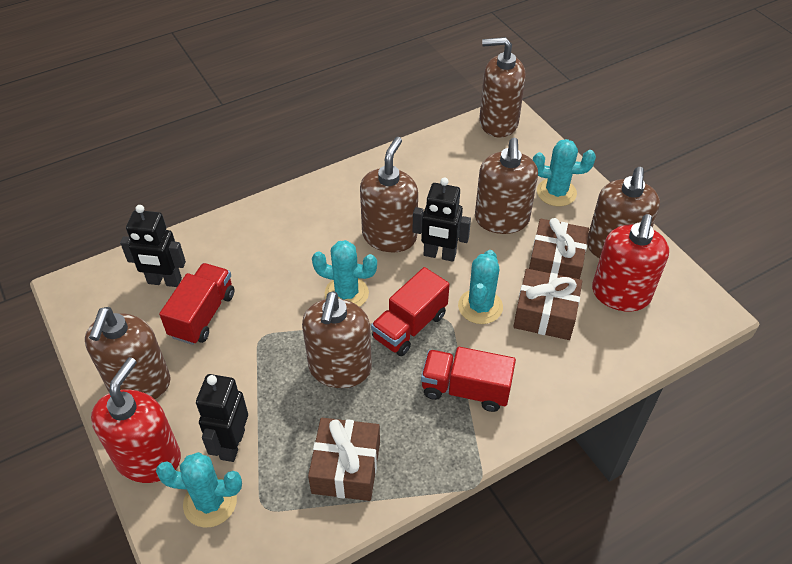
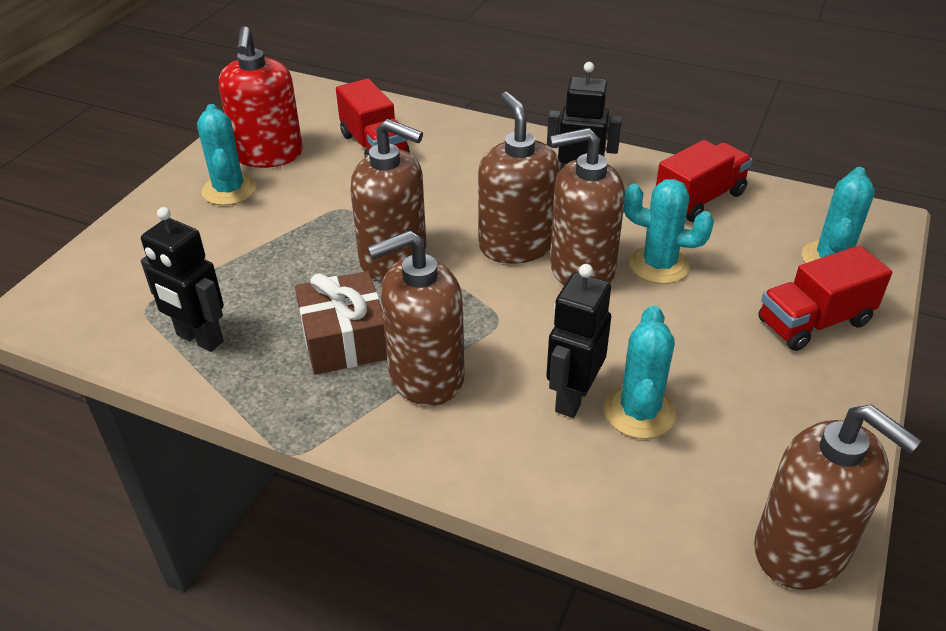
brown gift: [308,418,380,501] [513,269,582,340] [529,218,589,279] = 3 -> [295,271,387,375] = 1
brown soap dispenser: [85,307,171,399] [302,291,372,388] [360,137,418,252] [475,138,538,234] [479,37,526,138] [587,167,660,258] = 6 -> [350,119,427,280] [367,230,464,406] [478,92,560,264] [550,128,625,285] [754,405,922,590] = 5
red soap dispenser: [91,357,181,483] [592,214,669,312] = 2 -> [219,26,303,168] = 1

